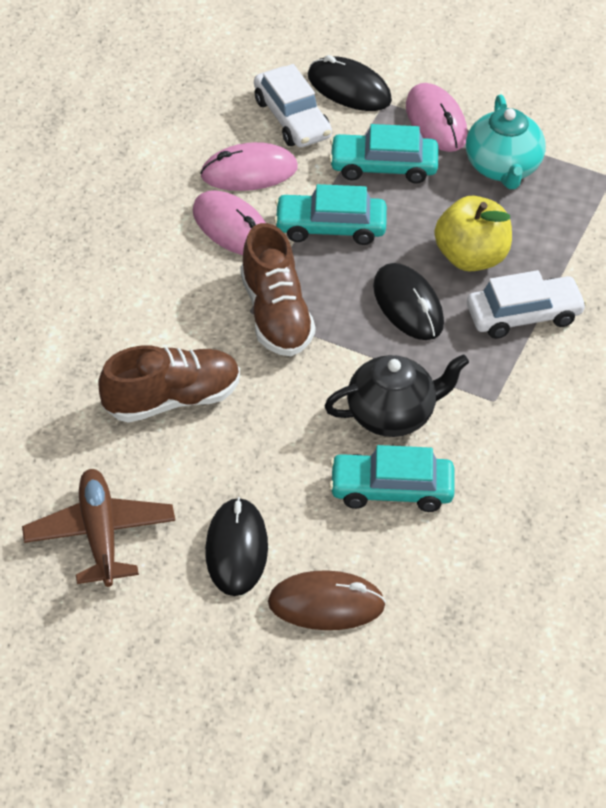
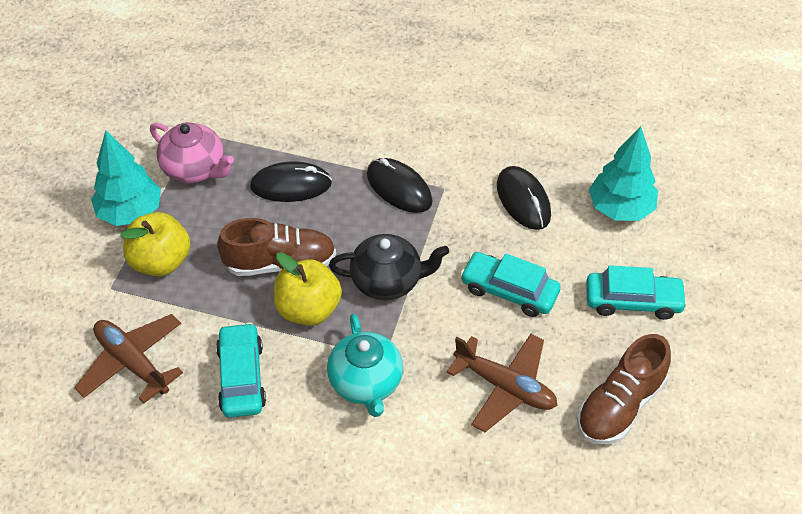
brown mouse: [268,570,386,630] = 1 -> none = 0
brown plane: [22,469,175,587] = 1 -> [74,314,183,403] [447,334,557,432] = 2
pink mouse: [192,190,266,255] [200,142,298,191] [406,83,467,152] = 3 -> none = 0
pink teapot: none = 0 -> [150,122,234,183] = 1
turquoise tree: none = 0 -> [91,130,161,226] [589,126,658,221] = 2
white car: [254,64,332,147] [467,270,587,339] = 2 -> none = 0
yellow apple: [434,196,512,272] = 1 -> [120,212,191,276] [274,252,342,326] = 2

